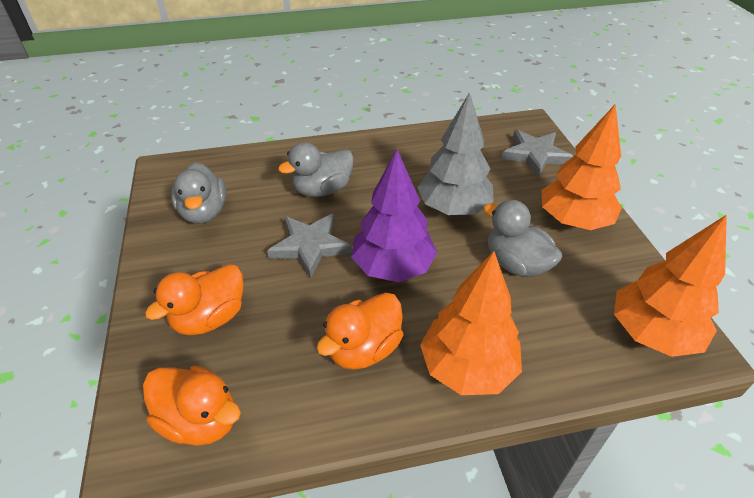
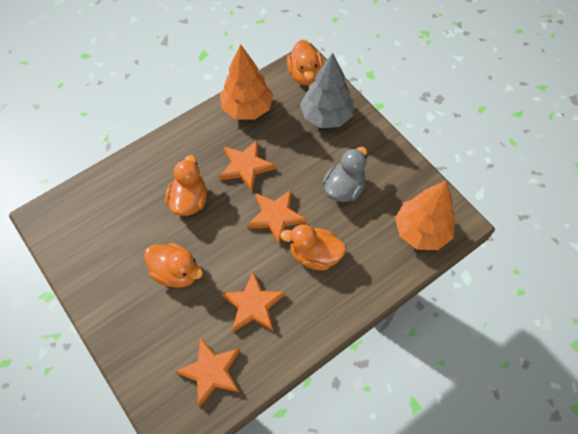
grey duck: [171,162,226,224] [278,142,354,197] [483,200,563,277] = 3 -> [322,147,367,202] = 1
grey star: [267,214,352,278] [501,130,573,177] = 2 -> none = 0
orange duck: [143,366,241,446] [145,264,243,335] [317,293,403,370] = 3 -> [144,243,203,288] [165,155,207,216] [280,224,346,271] [287,40,323,86] = 4
orange star: none = 0 -> [174,337,240,407] [219,140,276,192] [221,271,285,332] [247,190,307,244] = 4
orange tree: [420,251,522,395] [542,104,622,230] [614,215,727,357] = 3 -> [220,44,273,120] [395,181,455,250] = 2
purple tree: [351,149,437,282] = 1 -> none = 0

